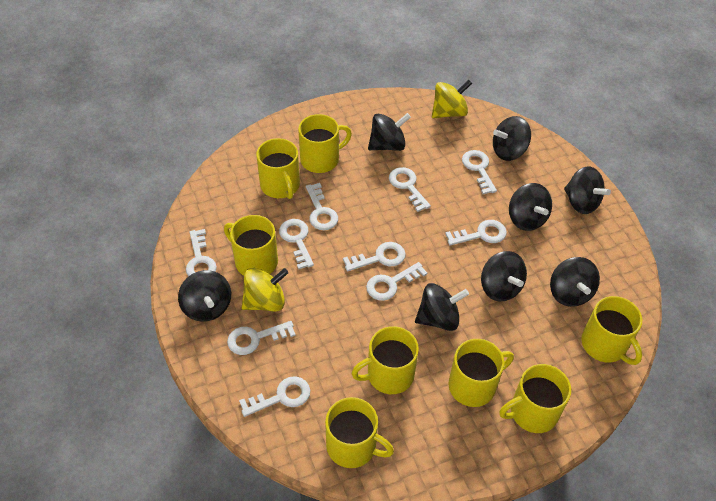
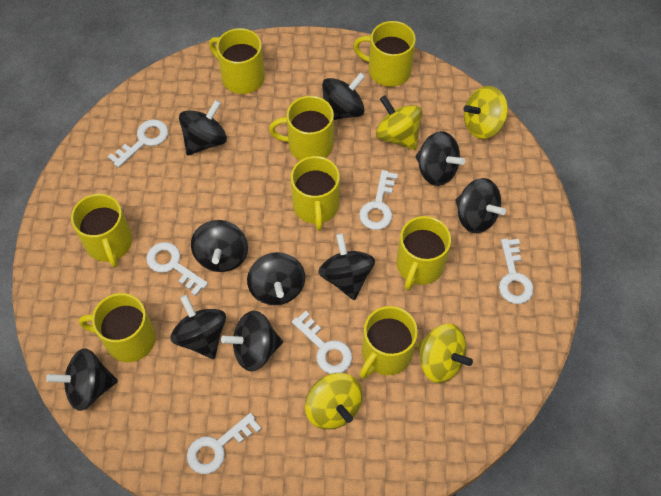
black spinning top: [178,270,231,322] [368,113,411,151] [415,283,469,331] [481,251,527,302] [493,116,531,161] [509,183,552,231] [550,257,600,307] [564,166,611,214] = 8 -> [46,348,118,411] [171,295,226,359] [179,100,227,155] [191,220,248,272] [221,311,283,371] [247,252,305,305] [318,233,375,300] [322,72,366,120] [416,131,465,186] [455,178,506,233] = 10
white key: [186,229,217,276] [227,321,296,355] [239,376,310,417] [279,219,314,269] [306,183,338,230] [343,242,406,272] [366,262,427,301] [389,167,431,212] [445,220,507,246] [462,150,497,194] = 10 -> [108,119,168,168] [146,242,208,296] [187,413,261,474] [292,311,352,374] [359,170,398,230] [499,239,534,304] = 6
yellow spinning top: [241,268,288,312] [432,80,472,118] = 2 -> [305,373,362,430] [376,95,422,150] [417,324,473,383] [464,86,508,139] = 4

